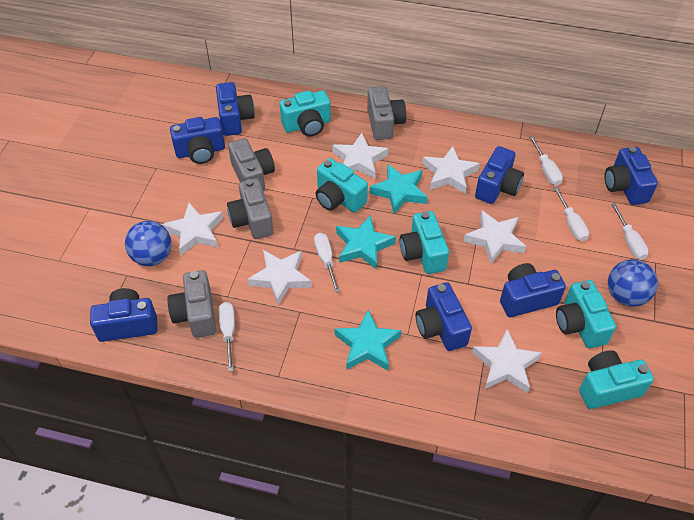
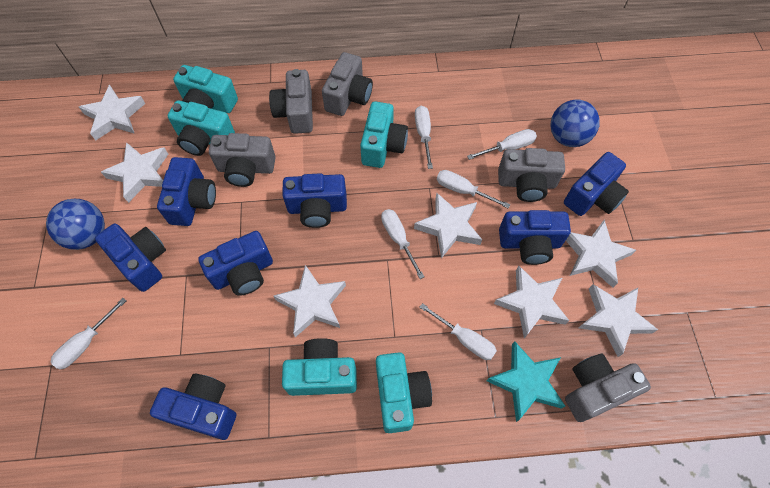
grey camera: [168,270,216,338] [227,178,274,239] [228,138,275,191] [367,86,406,140] = 4 -> [209,133,276,187] [269,69,313,134] [322,52,373,116] [498,148,565,202] [565,353,651,422] = 5
turquoise star: [335,309,401,370] [336,215,396,270] [370,165,427,214] = 3 -> [486,341,565,422] = 1
white screwdriver: [219,302,235,372] [314,233,340,293] [529,136,563,186] [553,187,589,241] [611,203,649,260] = 5 -> [51,298,126,370] [381,209,424,279] [415,106,433,169] [419,303,497,360] [437,170,510,208] [467,129,537,160] = 6
white star: [162,203,223,255] [247,250,312,305] [332,133,388,179] [422,146,480,194] [463,210,526,265] [472,329,542,393] = 6 -> [79,85,146,140] [101,142,168,203] [274,265,346,337] [414,193,482,259] [494,266,569,338] [566,219,636,288] [579,284,658,357] = 7

